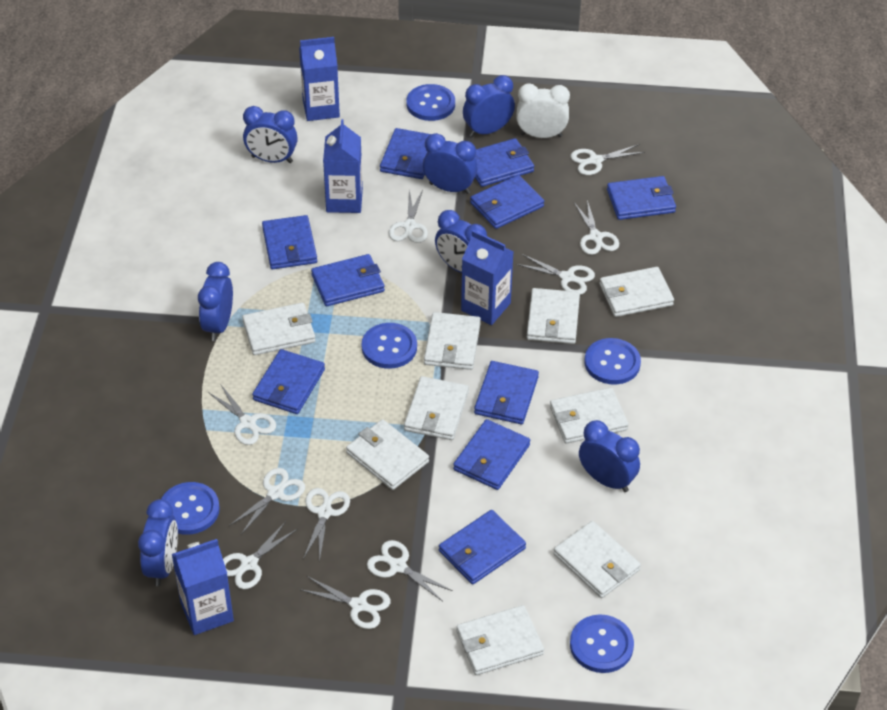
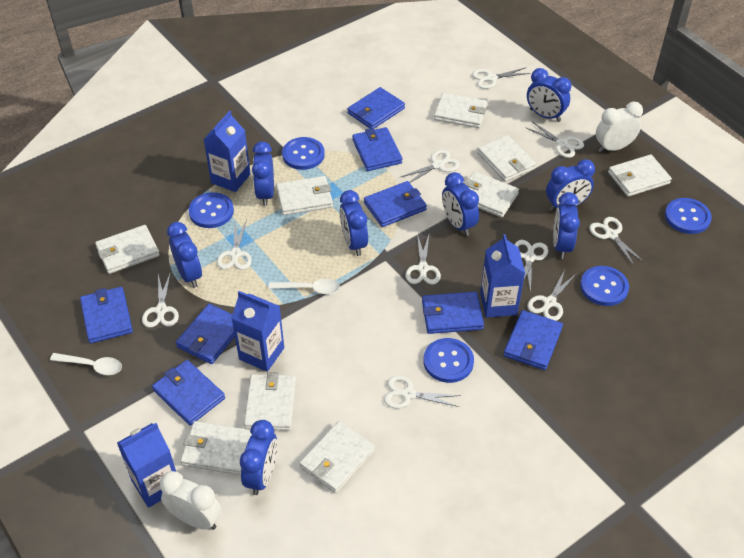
blue clock: [138,499,178,586] [198,262,233,341] [243,106,298,163] [423,133,478,194] [435,210,487,273] [463,75,515,137] [579,420,640,492] = 7 -> [167,222,202,288] [240,420,278,495] [252,141,274,206] [340,190,368,256] [442,172,479,236] [527,68,571,122] [546,159,595,211] [553,192,580,259] = 8
blue wallet: [252,349,325,414] [262,215,317,269] [311,254,385,306] [380,128,431,179] [439,510,526,584] [453,419,530,490] [470,175,544,229] [474,361,539,424] [475,138,534,187] [607,176,676,220] = 10 -> [80,287,133,343] [152,360,225,426] [176,304,235,364] [347,87,405,129] [352,127,402,171] [364,181,427,227] [422,292,484,334] [504,310,563,370] = 8
white clock: [516,83,570,138] = 1 -> [160,471,221,530] [596,102,643,153] = 2
white spoon: none = 0 -> [50,353,122,375] [269,279,340,294] = 2

